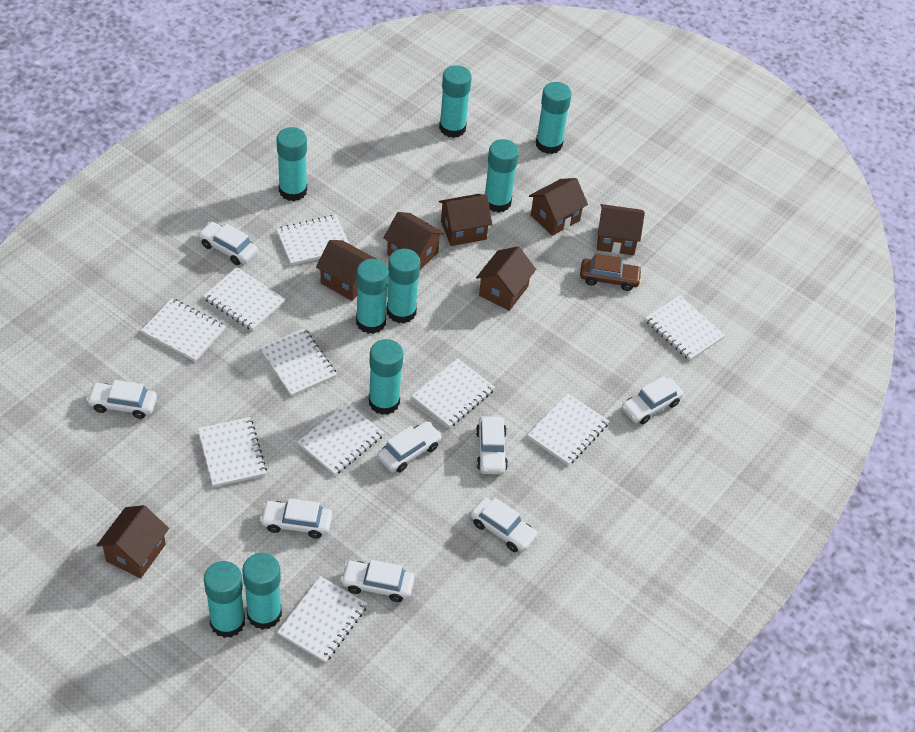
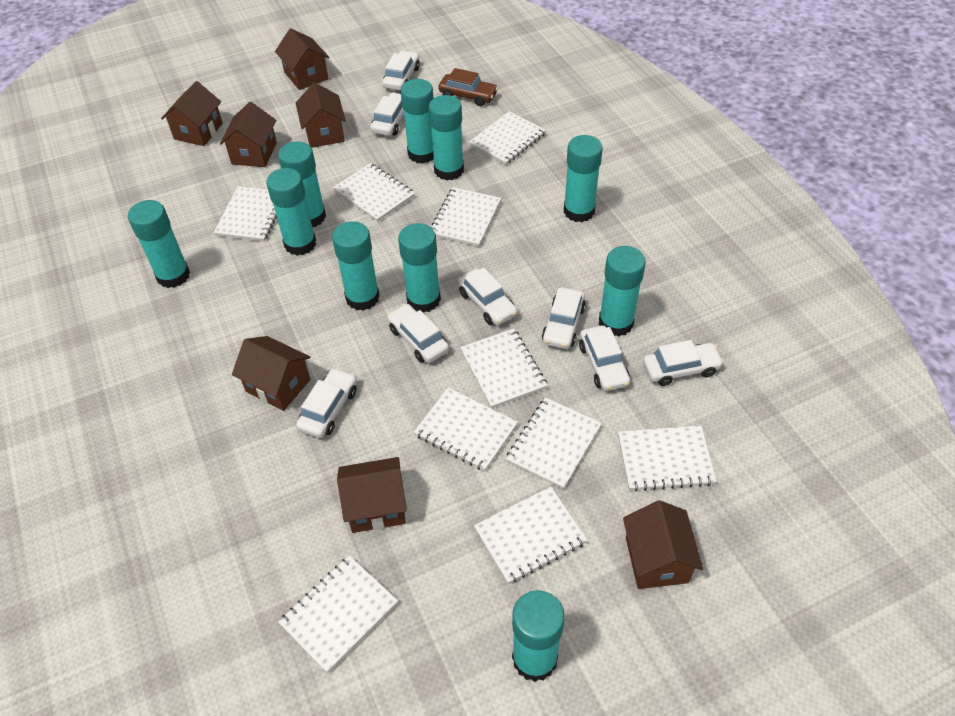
turquoise glue stick: [204,561,245,638] [242,553,282,630] [277,127,307,201] [356,259,389,334] [369,339,403,415] [387,249,421,324] [439,65,472,138] [485,139,519,213] [536,82,572,154] = 9 -> [128,200,190,288] [266,168,316,256] [278,141,326,227] [332,221,380,311] [398,223,441,313] [401,79,434,164] [429,95,464,181] [512,590,565,682] [564,135,603,222] [599,246,646,337] = 10

